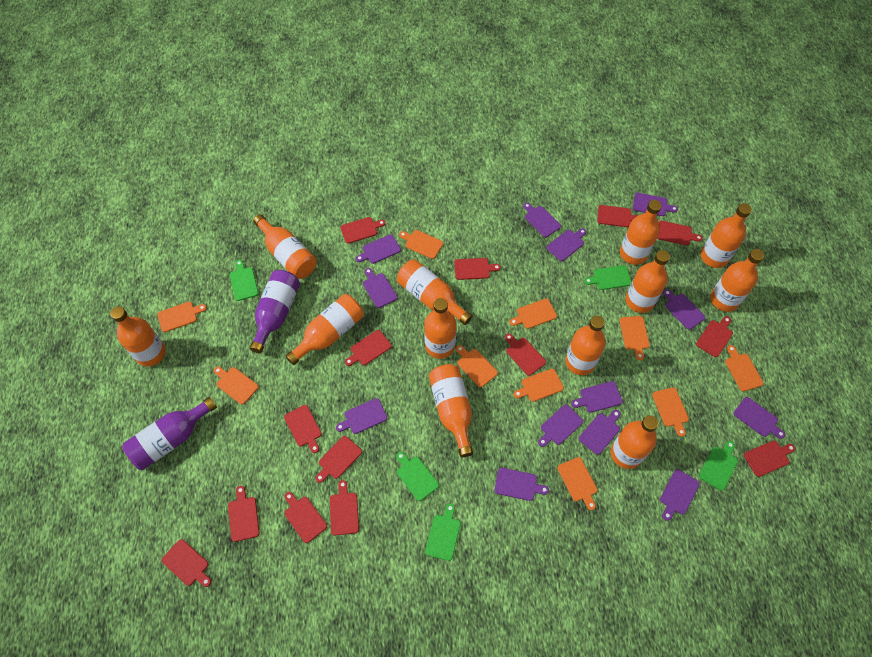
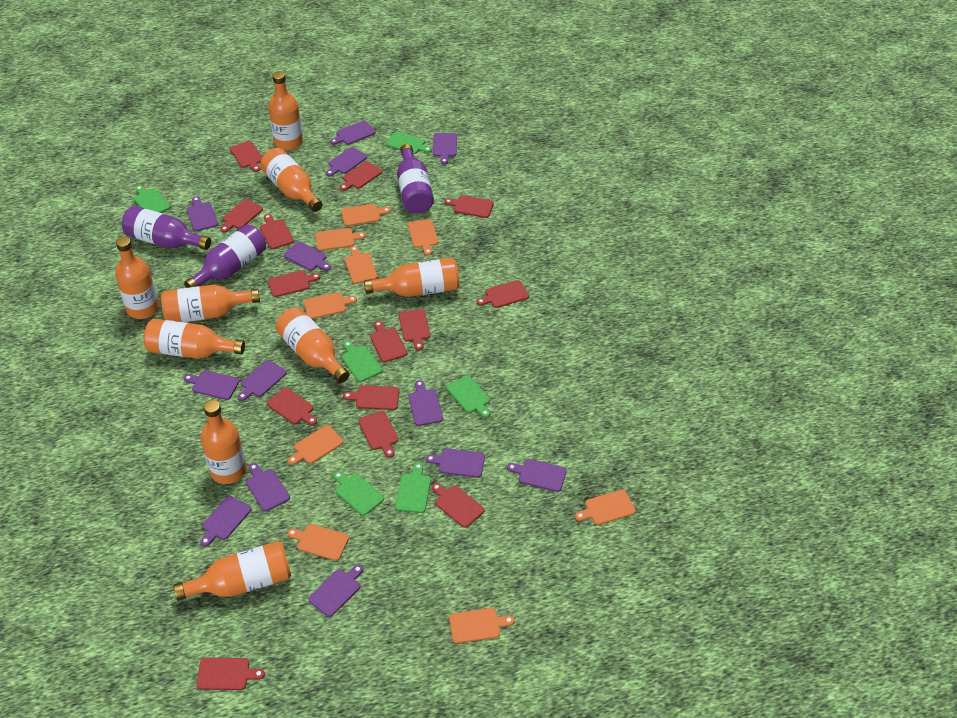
green cutting board: [230,260,259,301] [396,452,439,501] [425,504,461,561] [584,265,632,290] [699,441,738,491] = 5 -> [134,185,171,213] [333,471,384,516] [341,341,382,382] [386,131,432,154] [395,462,431,513] [446,375,490,418] = 6
orange bottle: [110,307,166,367] [253,214,317,279] [286,294,364,365] [397,259,472,325] [424,298,456,359] [429,364,473,458] [565,316,606,375] [611,415,659,469] [620,200,662,265] [626,250,670,313] [701,203,752,268] [710,249,764,312] = 12 -> [115,237,159,319] [144,318,245,359] [161,285,260,322] [173,541,291,601] [200,400,246,484] [260,148,322,212] [268,71,303,151] [276,307,349,383] [364,258,459,297] = 9
orange cutting board: [157,302,207,332] [214,367,259,404] [399,230,443,259] [456,345,498,387] [509,299,557,329] [513,369,564,402] [557,457,598,510] [619,316,650,360] [652,387,689,437] [725,345,763,391] = 10 -> [287,524,349,561] [288,425,343,465] [304,292,357,319] [315,228,366,251] [341,204,391,226] [345,246,378,284] [408,219,438,255] [449,608,514,643] [575,489,636,525] = 9
purple bottle: [122,397,217,470] [250,270,300,353] = 2 -> [122,206,211,250] [184,224,266,288] [397,144,434,213] = 3

